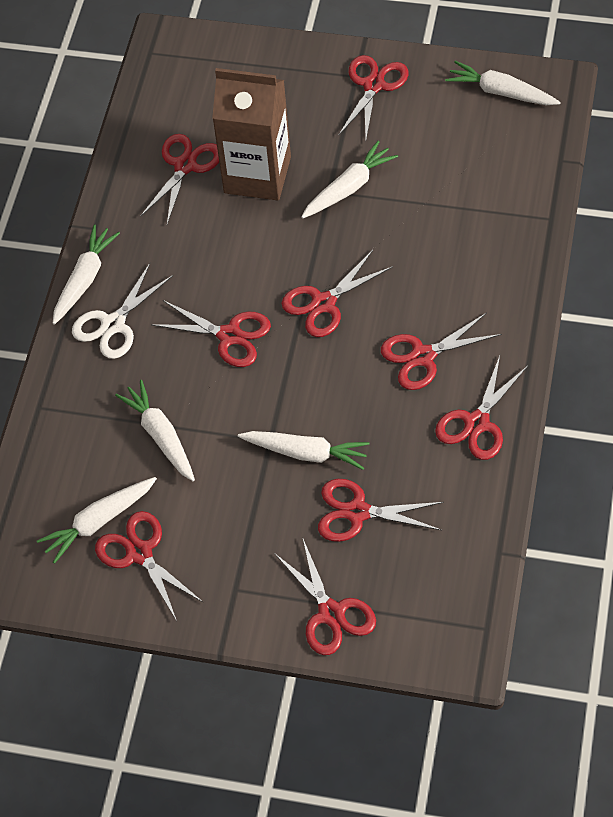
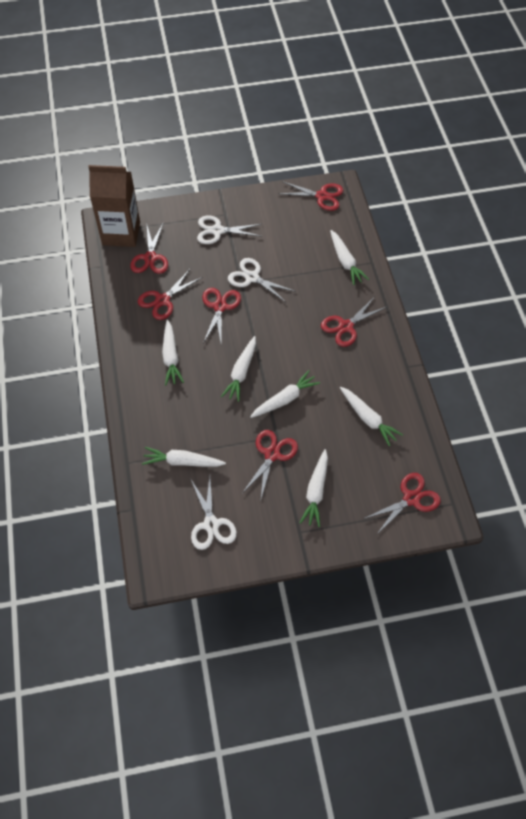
red scissors: [95,511,204,621] [140,134,219,224] [151,300,271,367] [274,539,376,655] [281,250,393,337] [318,479,444,542] [338,55,409,139] [381,313,502,390] [435,356,528,460] = 9 -> [130,224,168,274] [138,269,203,320] [202,288,241,343] [243,430,298,502] [278,181,343,211] [321,296,386,347] [363,473,441,535] = 7
white carrot: [37,477,157,564] [53,225,120,325] [115,380,195,482] [238,431,369,470] [301,141,398,219] [445,61,561,105] = 6 -> [142,447,226,467] [162,320,184,385] [221,336,256,402] [250,370,320,418] [300,449,328,527] [330,230,369,285] [340,387,403,446] = 7
white scissors: [72,263,173,359] = 1 -> [190,477,237,550] [197,216,262,244] [228,258,296,303] = 3

